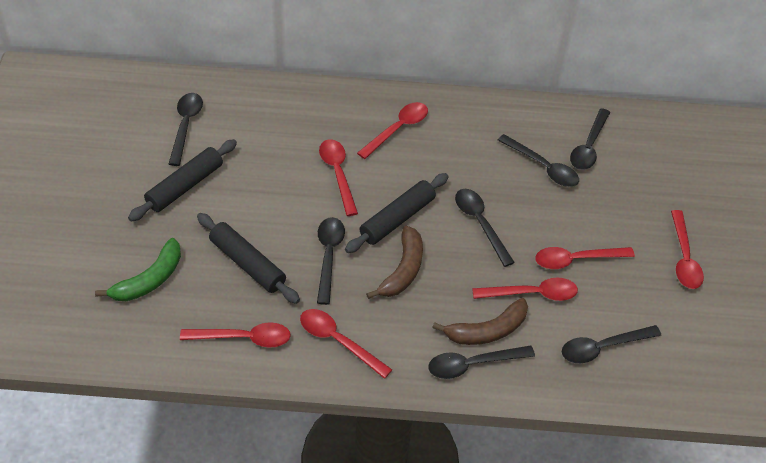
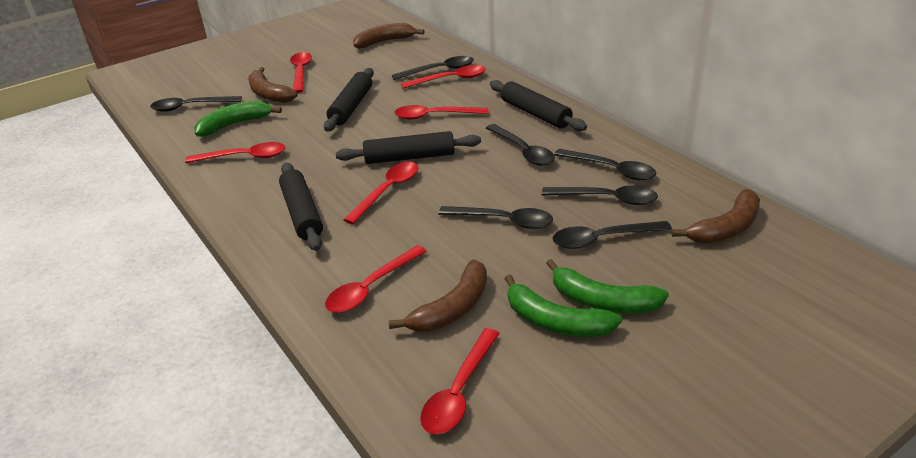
black rolling pin: [128,139,237,221] [197,213,300,304] [345,173,449,253] = 3 -> [279,162,323,251] [324,68,374,132] [336,131,481,164] [490,80,587,131] = 4
brown banana: [366,226,423,299] [432,298,528,345] = 2 -> [248,67,297,103] [353,23,424,49] [389,259,487,332] [672,189,760,244] = 4
green banana: [95,238,181,301] = 1 -> [194,101,282,137] [504,275,622,337] [546,259,669,313] = 3

